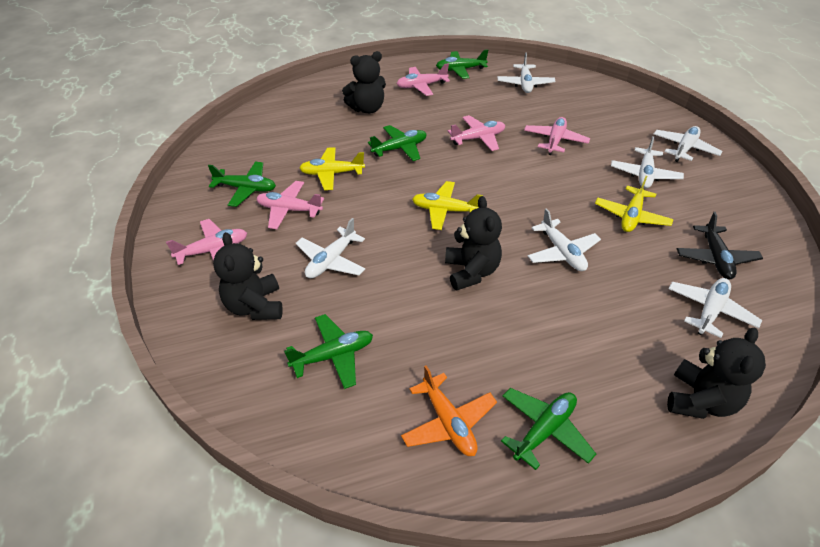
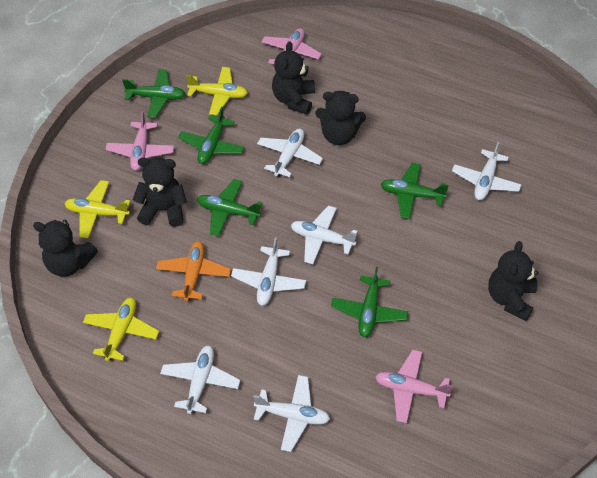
black plane: [677,212,763,280] = 1 -> none = 0
black teddy bear: [213,232,283,320] [342,51,386,114] [445,196,502,291] [667,328,766,419] = 4 -> [33,220,98,277] [133,157,187,227] [272,41,315,115] [315,91,366,145] [488,241,538,321] = 5
pink plane: [166,219,247,265] [256,181,324,229] [397,63,450,96] [448,115,505,151] [524,117,590,155] = 5 -> [105,111,174,171] [261,28,322,64] [375,350,453,423] = 3

